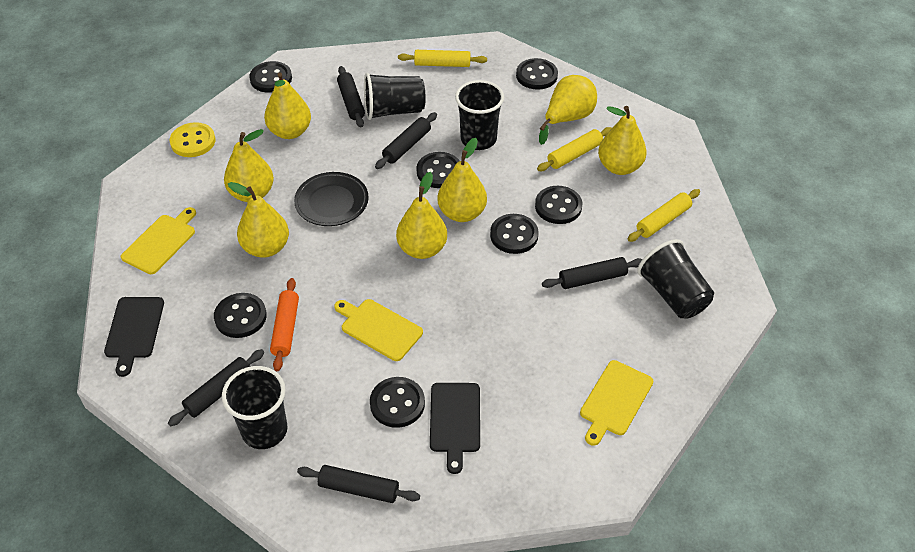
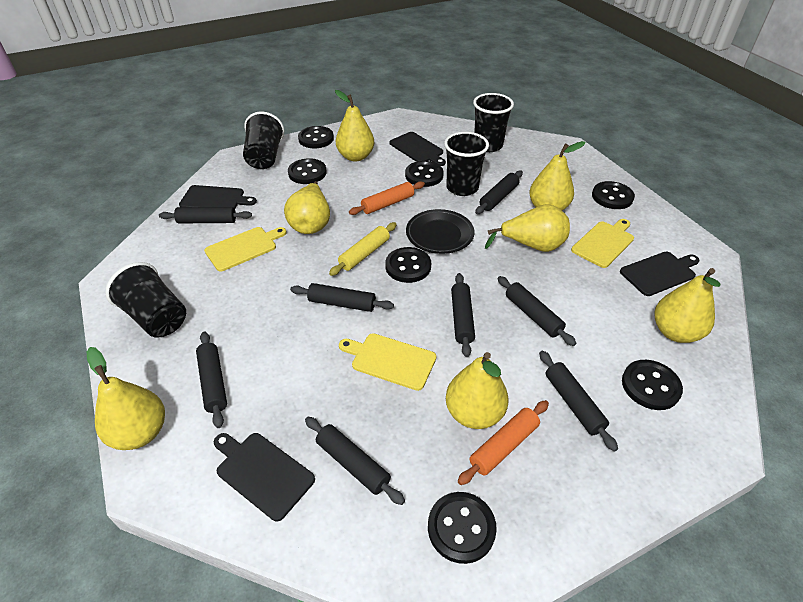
black cutting board: [104,297,164,377] [430,383,480,474] = 2 -> [179,185,257,209] [214,433,315,522] [389,132,446,166] [620,252,700,296] = 4
black rolling pin: [168,349,264,426] [297,465,420,503] [337,66,365,127] [375,112,437,169] [542,257,643,289] = 5 -> [159,207,252,223] [196,332,227,428] [290,283,394,312] [305,417,405,505] [451,273,475,357] [475,170,523,214] [497,276,576,346] [539,351,618,452] = 8
orange rolling pin: [270,278,299,371] = 1 -> [349,181,425,215] [458,400,549,485] = 2
yellow button: [169,122,216,157] = 1 -> none = 0
yellow rolling pin: [398,50,487,67] [537,127,612,171] [628,189,700,242] = 3 -> [329,222,397,276] = 1

